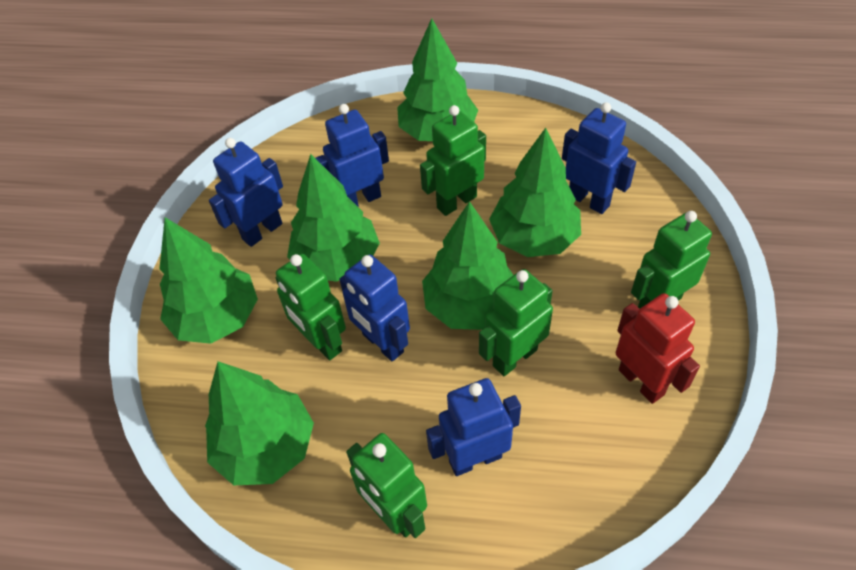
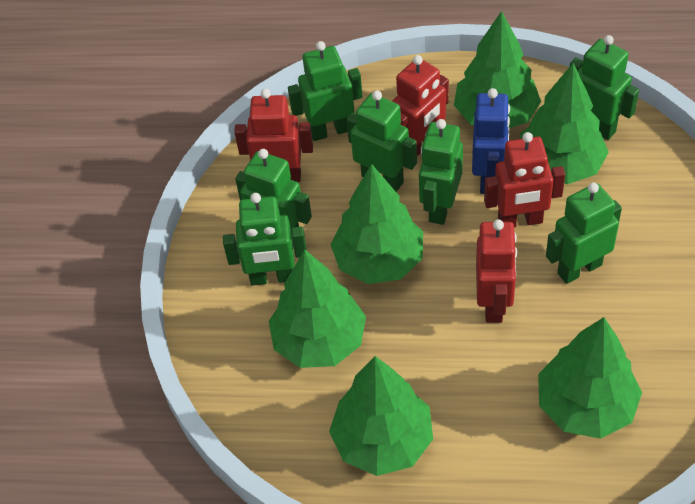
blue robot: [209,138,283,247] [316,104,389,206] [339,254,410,361] [426,378,521,476] [562,102,636,214] = 5 -> [472,88,510,194] = 1
green robot: [275,254,346,360] [346,433,427,538] [420,105,486,216] [479,269,553,376] [631,211,712,309] = 5 -> [223,193,307,286] [235,149,312,247] [288,41,362,141] [347,91,417,192] [419,119,463,225] [546,183,622,284] [570,35,639,140] = 7
red robot: [616,293,700,404] = 1 -> [234,89,313,182] [392,55,449,156] [476,219,517,323] [484,132,565,228] = 4

